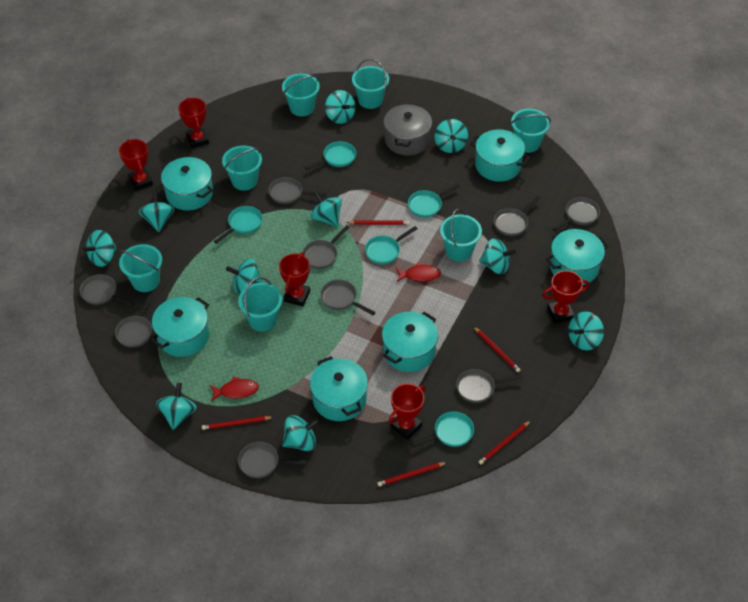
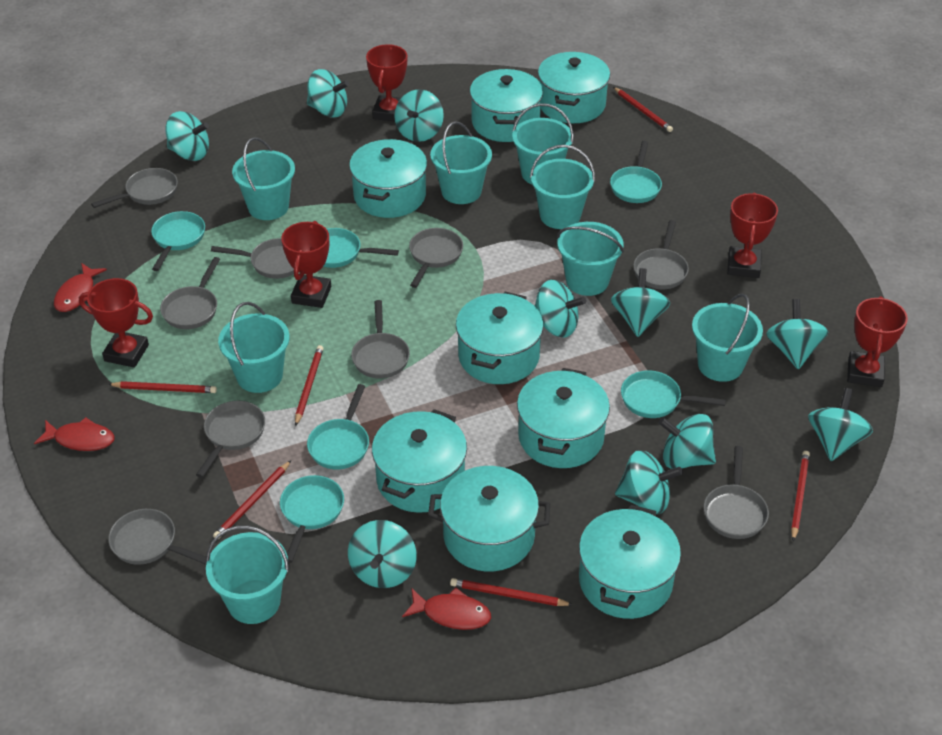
grey pot: [384,103,432,156] = 1 -> none = 0
red fish: [210,376,259,402] [396,262,441,282] = 2 -> [34,417,115,451] [54,263,107,312] [402,587,491,630] = 3
red pencil: [202,416,273,430] [346,220,410,225] [377,462,448,487] [473,326,521,372] [479,421,531,465] = 5 -> [108,381,217,393] [213,461,291,539] [295,345,324,426] [450,578,573,606] [613,87,673,132] [791,451,810,541] = 6
turquoise bucket: [119,244,162,292] [222,145,262,191] [238,277,282,332] [282,73,320,116] [352,59,389,109] [440,208,482,261] [510,109,551,153] = 7 -> [206,525,289,624] [218,302,290,393] [232,137,295,220] [430,121,492,204] [512,103,574,184] [530,145,595,229] [557,222,624,296] [692,294,763,382] = 8
turquoise pan: [214,206,263,244] [305,141,356,170] [365,226,418,265] [408,183,460,218] [410,411,474,448] = 5 -> [151,211,205,271] [280,475,344,563] [307,384,369,469] [323,228,399,268] [610,141,662,203] [621,371,726,418] = 6
turquoise pot: [151,297,209,357] [161,157,213,210] [310,356,368,421] [382,312,438,372] [470,129,530,182] [546,229,609,285] = 6 -> [349,139,427,218] [372,409,467,513] [428,466,550,572] [456,292,543,384] [470,69,543,142] [517,368,610,468] [538,52,610,123] [579,505,681,619] = 8

